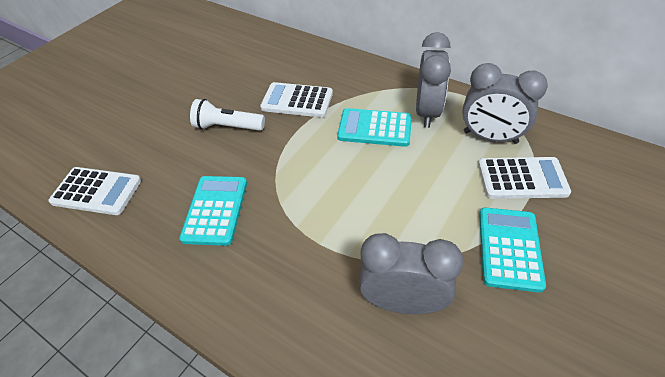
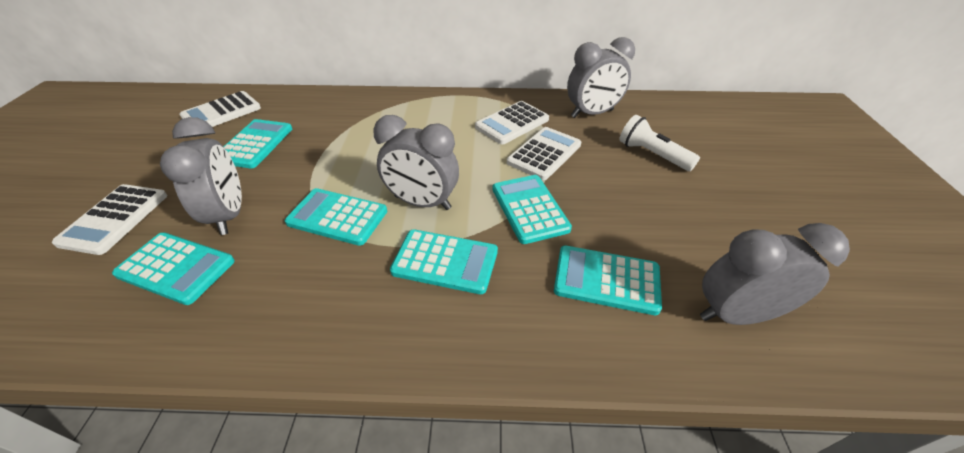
grey clock: [359,233,463,314] [416,32,451,128] [462,63,548,144] = 3 -> [160,117,242,235] [373,115,459,210] [567,37,635,118] [700,223,850,325] = 4
turquoise calculator: [179,176,247,246] [337,108,412,147] [479,208,546,293] = 3 -> [112,233,235,305] [224,119,292,168] [285,188,387,246] [390,230,498,294] [493,175,572,244] [554,245,662,315] = 6
white calculator: [48,167,141,215] [260,82,333,117] [478,157,571,199] = 3 -> [52,184,167,255] [179,91,261,127] [475,101,549,144] [507,127,581,180] = 4

